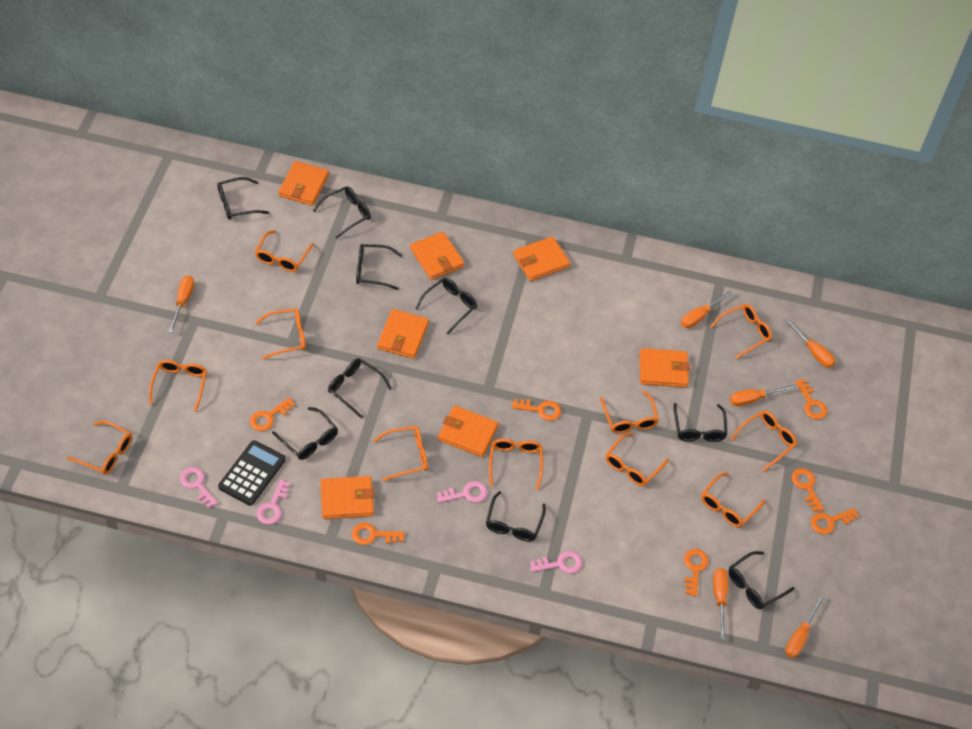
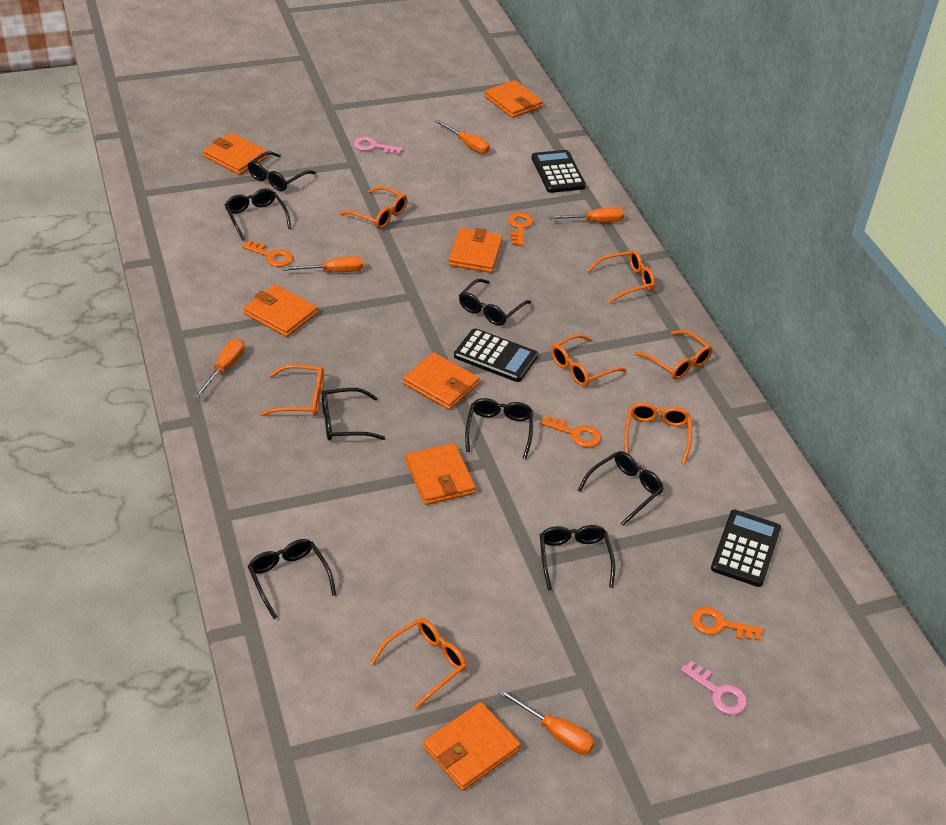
black calculator: [218,440,286,506] = 1 -> [454,328,538,382] [532,150,586,193] [711,510,781,587] = 3
black glasses: [217,177,269,220] [272,407,338,460] [313,186,371,239] [328,358,392,419] [356,244,402,290] [415,278,477,334] [486,491,546,542] [674,403,727,442] [728,551,794,609] = 9 -> [225,188,291,241] [248,151,316,191] [248,539,336,619] [322,388,385,441] [459,278,531,326] [465,398,534,459] [540,525,615,591] [578,451,664,526] = 8
orange glasses: [67,421,132,475] [149,360,207,412] [255,230,314,272] [255,309,306,359] [373,426,428,481] [489,439,543,490] [600,391,659,434] [606,433,669,486] [701,472,765,527] [710,304,772,359] [731,411,797,471] = 11 -> [260,364,324,416] [340,186,407,229] [370,618,466,709] [551,334,626,386] [587,250,655,303] [624,403,692,465] [635,330,713,380] = 7
orange key: [250,397,295,431] [352,523,405,545] [512,399,561,421] [684,549,709,597] [792,468,824,512] [795,379,827,420] [811,508,859,534] = 7 -> [242,240,293,267] [508,212,533,246] [541,415,601,448] [691,607,763,641] = 4
orange screwdriver: [169,276,194,333] [681,290,733,328] [713,568,728,640] [730,384,797,406] [784,318,835,368] [785,595,824,658] = 6 -> [194,339,245,398] [282,256,363,272] [435,119,490,154] [498,688,595,755] [549,208,624,222] = 5
pink key: [180,467,218,509] [257,480,290,525] [436,481,488,503] [530,551,582,573] = 4 -> [354,137,403,155] [681,661,747,715] = 2

